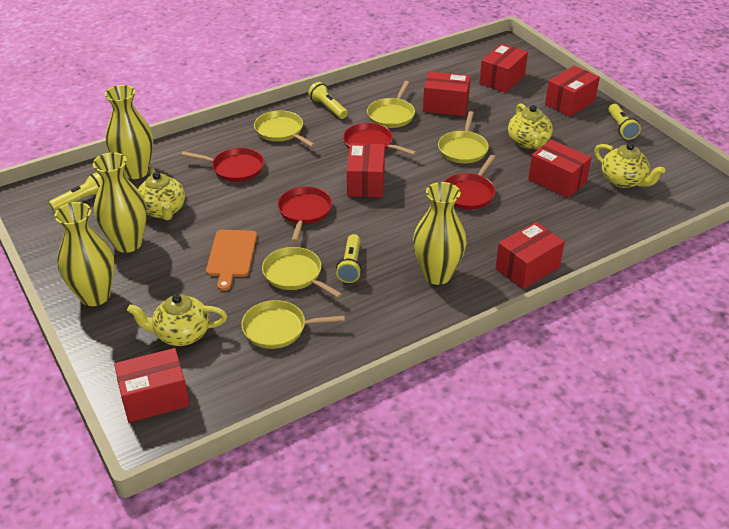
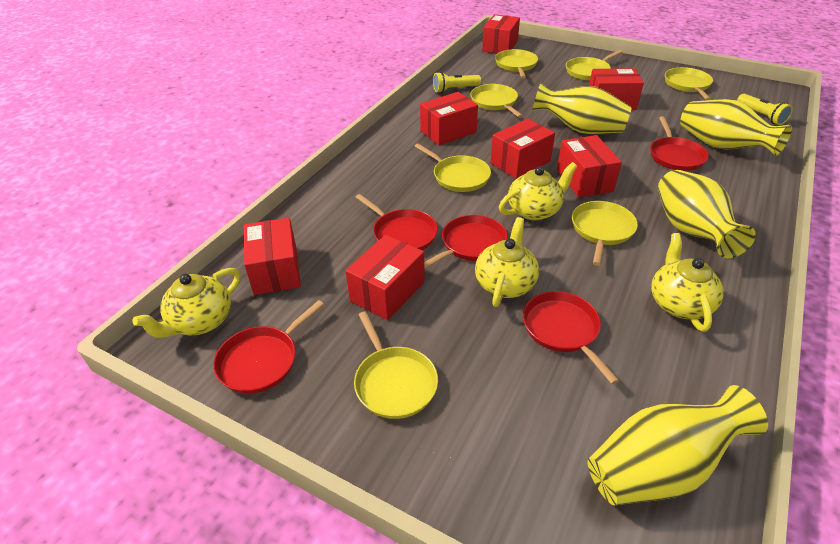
orange cutting board: [206,230,257,291] = 1 -> none = 0
red pan: [181,148,264,182] [277,187,332,242] [343,123,417,155] [444,155,495,210] = 4 -> [213,300,324,394] [355,194,438,250] [424,215,508,270] [523,291,619,384] [650,117,709,171] = 5
yellow flashlight: [49,172,102,212] [308,82,348,119] [336,234,362,283] [608,104,641,140] = 4 -> [433,72,481,93] [737,94,793,125] = 2
yellow pan: [241,300,345,349] [254,110,315,147] [262,247,342,298] [367,81,415,128] [438,111,489,163] = 5 -> [354,311,438,419] [414,143,491,192] [470,84,523,118] [495,49,538,78] [566,50,623,80] [572,201,638,266] [665,67,713,100] = 7

